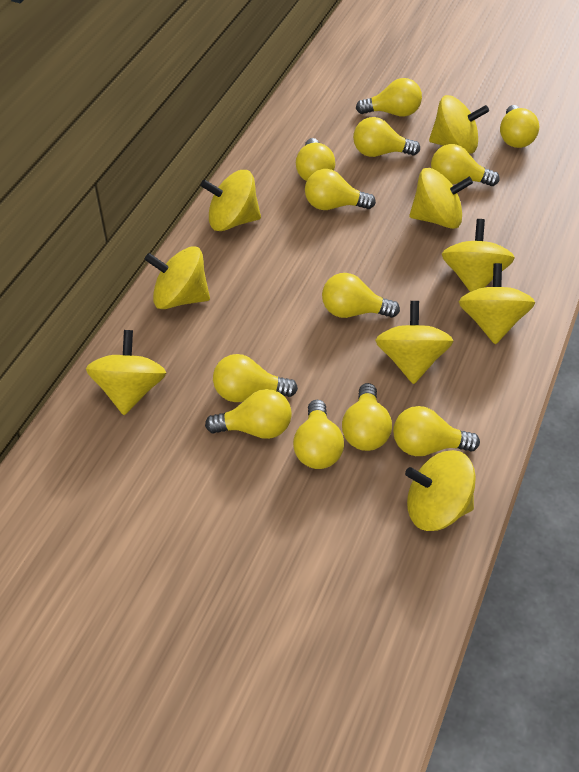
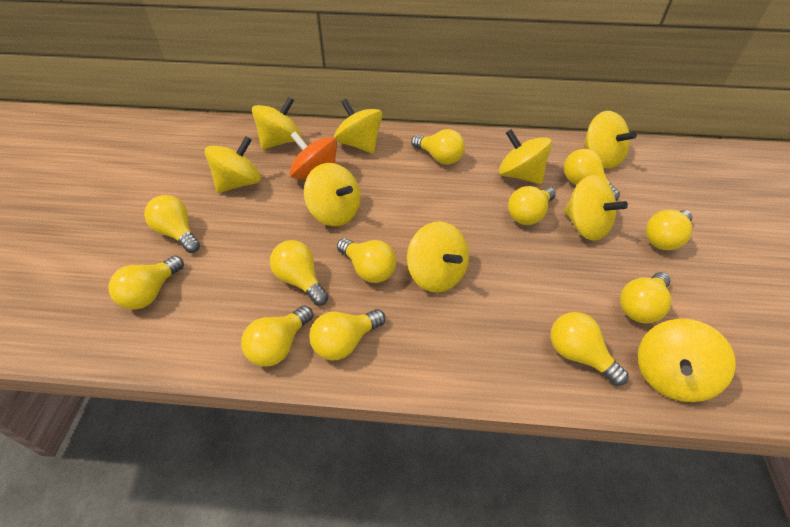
orange spinning top: none = 0 -> [290,131,337,179] = 1

